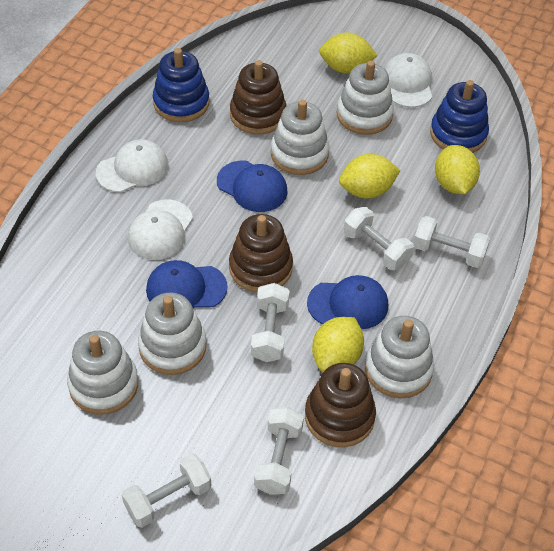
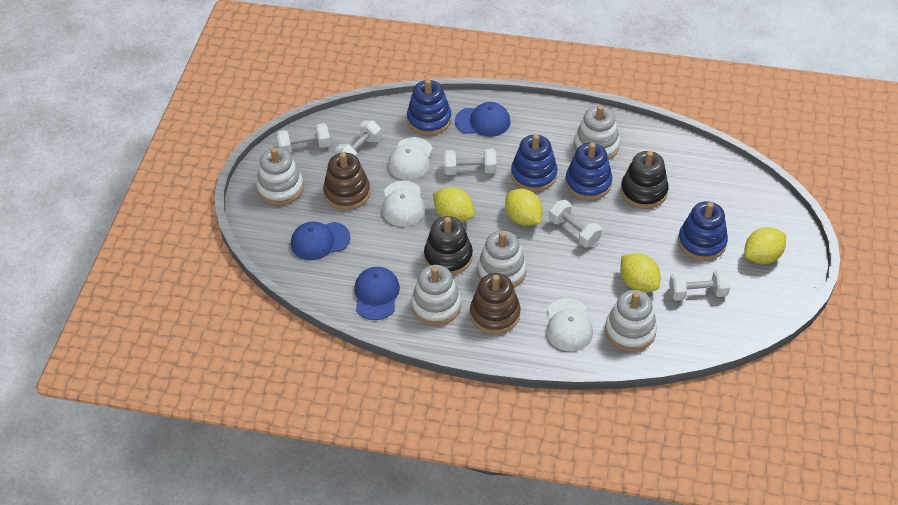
black stacking toy: none = 0 -> [424,216,473,275] [621,151,669,209] = 2
blue stacking toy: [153,48,209,122] [430,80,489,153] = 2 -> [407,79,451,136] [511,134,558,192] [565,142,613,200] [678,201,728,261] = 4
brown stacking toy: [229,214,293,293] [230,60,287,135] [305,363,376,447] = 3 -> [323,152,370,210] [470,273,520,334] = 2

